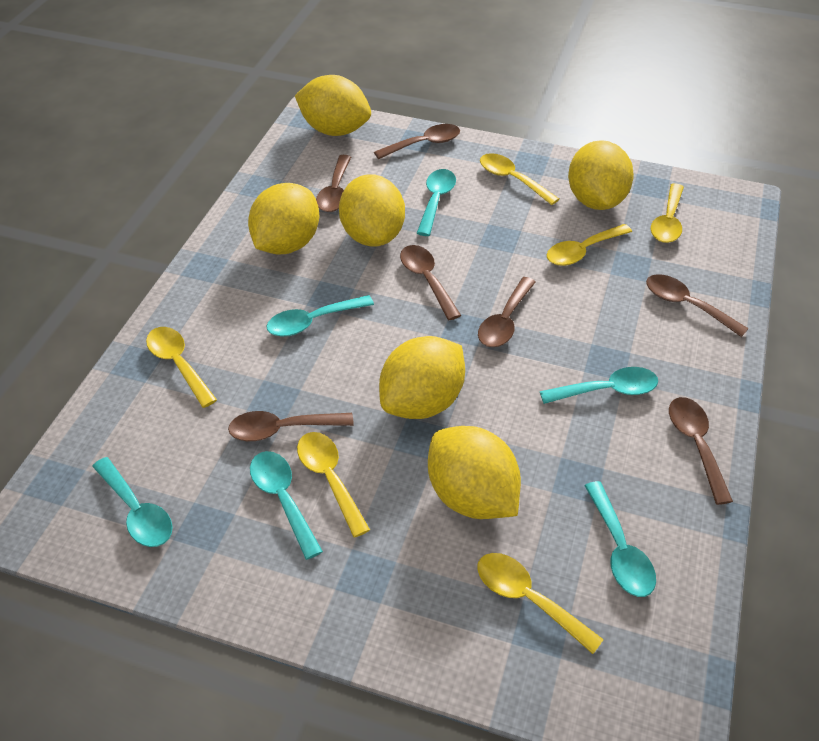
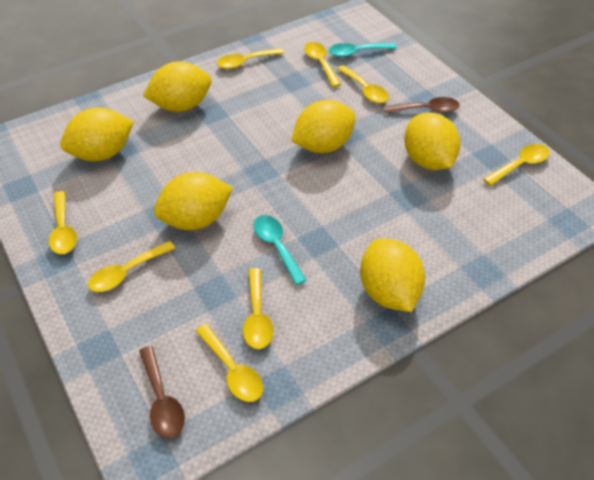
brown spoon: [228,411,354,441] [316,155,351,212] [374,124,460,159] [400,245,461,320] [478,277,536,347] [646,274,749,337] [669,397,733,505] = 7 -> [139,346,185,438] [384,97,460,113] = 2
turquoise spoon: [92,457,173,547] [250,451,323,560] [266,295,374,337] [417,169,456,236] [540,367,658,404] [584,481,656,597] = 6 -> [254,215,307,285] [329,43,396,57] = 2
yellow spoon: [146,327,217,408] [297,432,370,537] [477,553,604,654] [480,153,559,205] [547,224,632,266] [651,183,684,243] = 6 -> [49,191,77,254] [88,241,176,292] [196,324,263,402] [217,48,284,69] [243,268,273,349] [304,42,341,87] [337,65,389,103] [483,144,550,186] = 8

